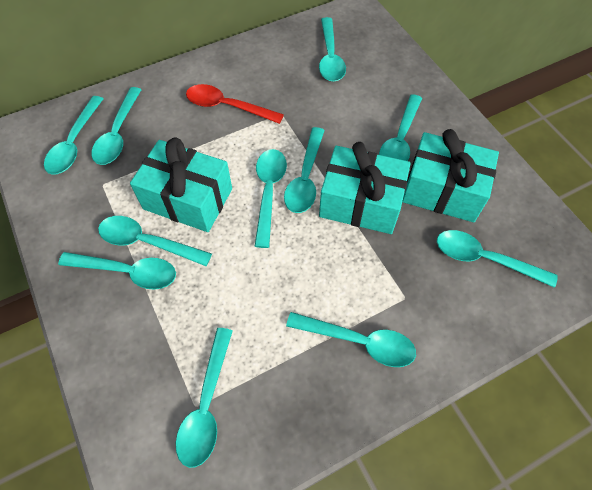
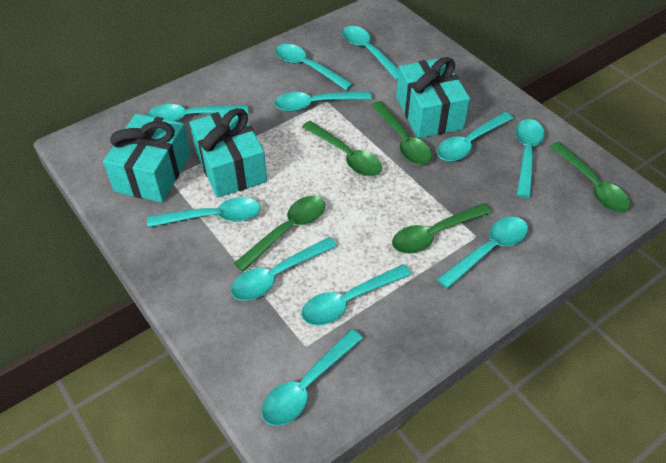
green spoon: none = 0 -> [234,196,325,272] [302,121,382,176] [371,101,432,165] [392,203,492,254] [550,142,631,213] = 5
red spoon: [186,84,284,124] = 1 -> none = 0

